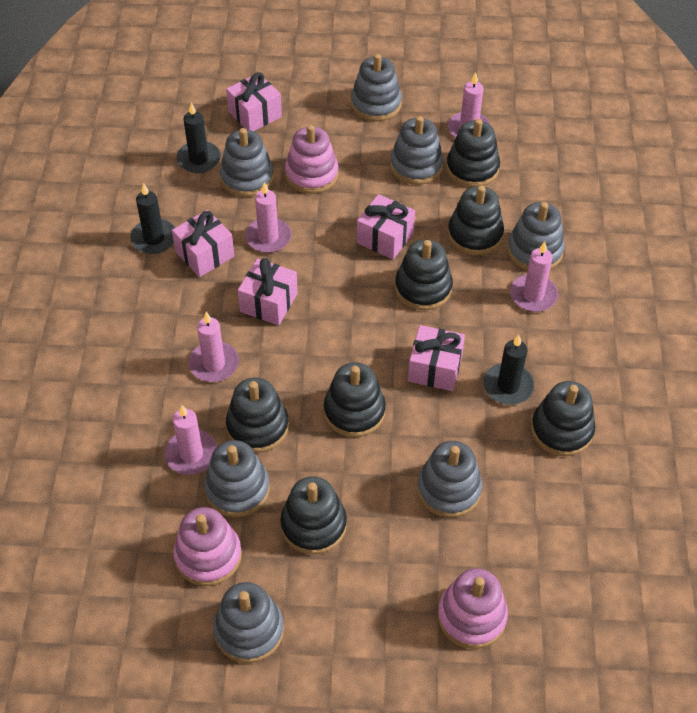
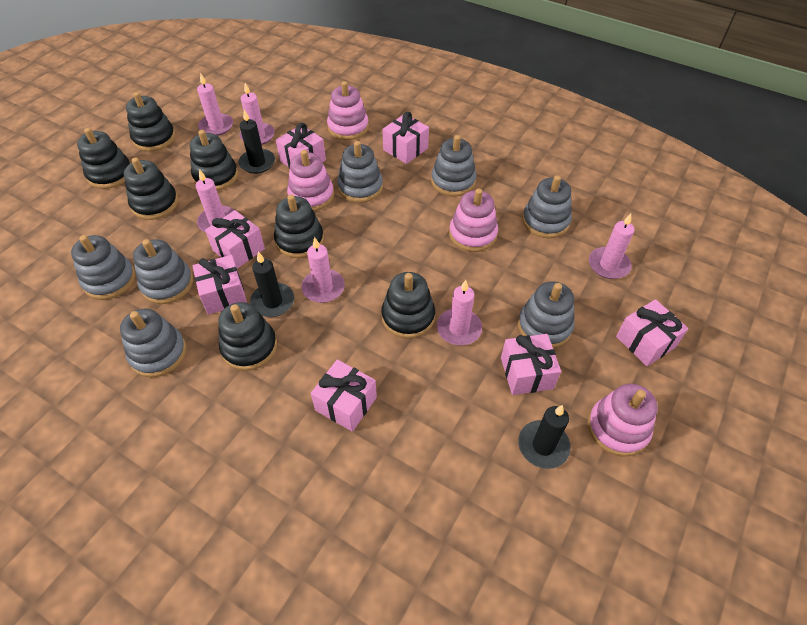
pink candle: [165,405,217,475] [189,312,239,382] [245,182,292,253] [448,72,491,138] [510,241,558,312] = 5 -> [196,169,234,233] [197,73,233,136] [240,83,275,145] [301,237,345,303] [437,280,482,345] [589,213,634,279] = 6
pink gift: [172,210,234,277] [226,72,282,131] [238,258,298,325] [357,194,415,259] [408,325,465,391] = 5 -> [193,255,247,315] [205,210,265,269] [276,123,326,168] [311,360,377,432] [383,112,429,164] [501,334,561,395] [616,299,689,366] = 7
pink stacking toy: [173,507,242,586] [285,125,338,194] [438,568,508,649] = 3 -> [287,150,334,211] [327,81,369,140] [449,189,498,252] [588,384,658,457] = 4

